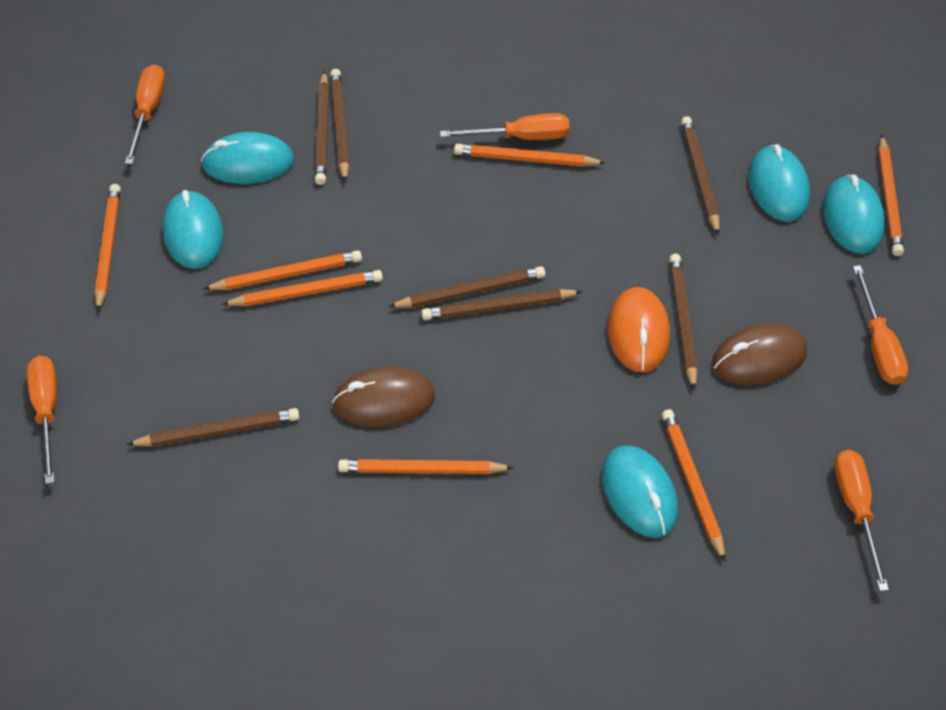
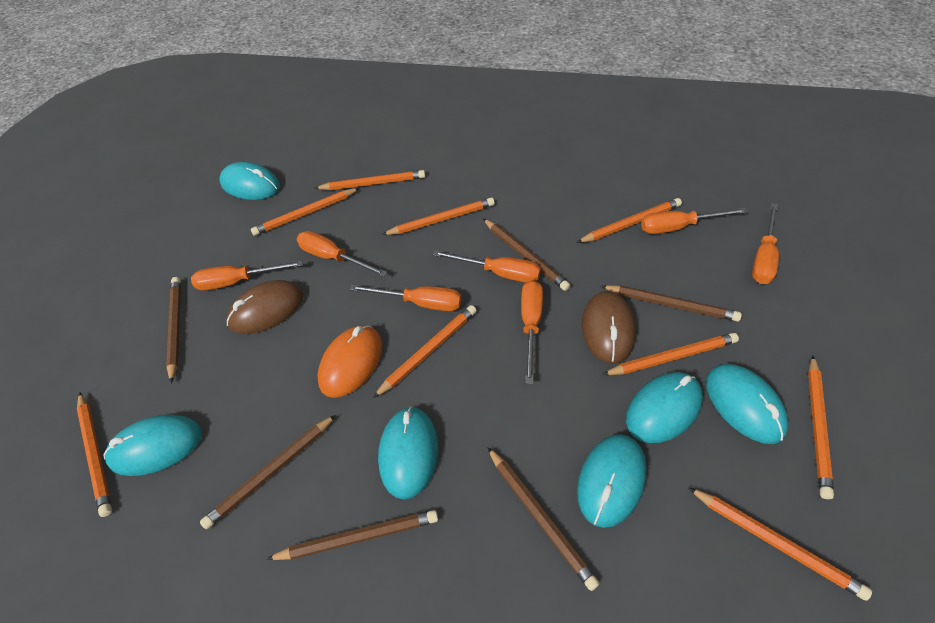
brown pencil: [126,408,299,447] [315,71,329,185] [330,69,349,182] [388,266,545,308] [421,289,582,320] [669,254,697,391] [681,116,720,235] = 7 -> [166,277,181,384] [200,415,336,530] [266,510,438,560] [483,219,571,291] [487,447,599,591] [601,285,742,322] = 6
orange pencil: [95,184,121,312] [204,250,362,290] [222,270,383,306] [338,459,514,474] [454,144,605,167] [662,409,725,562] [878,135,904,256] = 7 -> [77,393,112,517] [251,188,360,236] [314,170,425,190] [373,305,477,398] [382,197,495,235] [576,198,682,243] [602,333,739,375] [688,487,872,601] [808,355,834,499] = 9
orange screwdriver: [27,355,57,484] [125,64,165,165] [440,113,570,140] [835,450,889,591] [853,265,908,385] = 5 -> [191,260,303,291] [297,231,387,277] [350,285,462,311] [433,250,541,283] [521,280,543,384] [641,208,748,234] [752,203,779,284] = 7
turquoise mouse: [163,190,223,269] [201,132,294,184] [602,445,678,538] [749,144,810,221] [823,174,885,254] = 5 -> [103,415,202,476] [220,162,280,200] [378,406,438,499] [577,434,647,528] [626,372,703,443] [706,364,789,444] = 6

